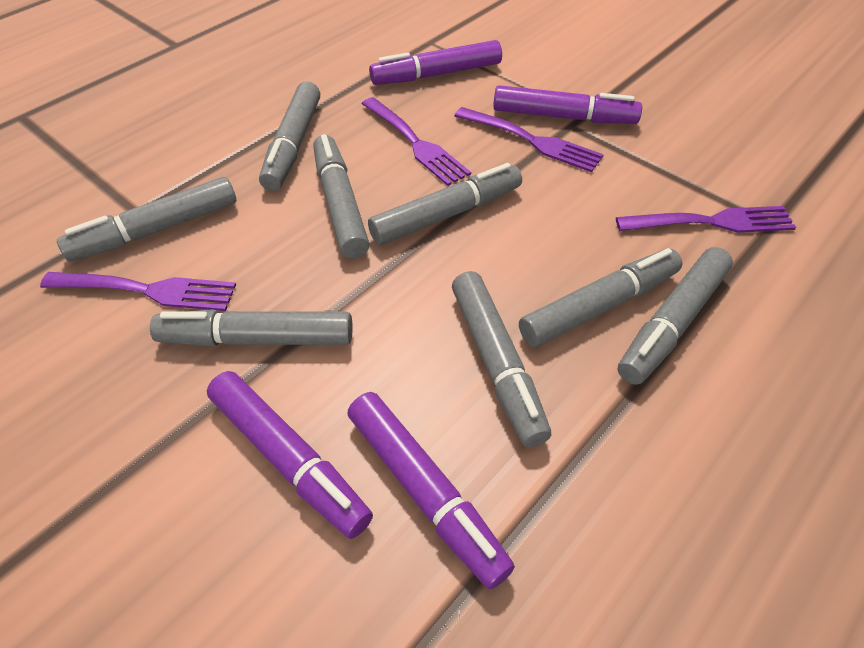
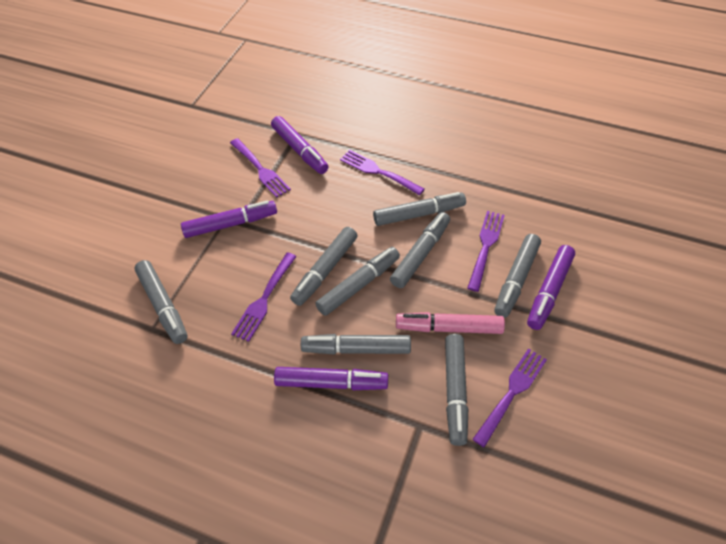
pink marker: none = 0 -> [396,312,505,334] = 1
purple fork: [40,272,236,311] [362,97,471,186] [454,107,604,172] [616,206,796,233] = 4 -> [230,138,291,198] [231,252,297,342] [340,150,425,195] [467,211,505,292] [472,348,547,448] = 5

